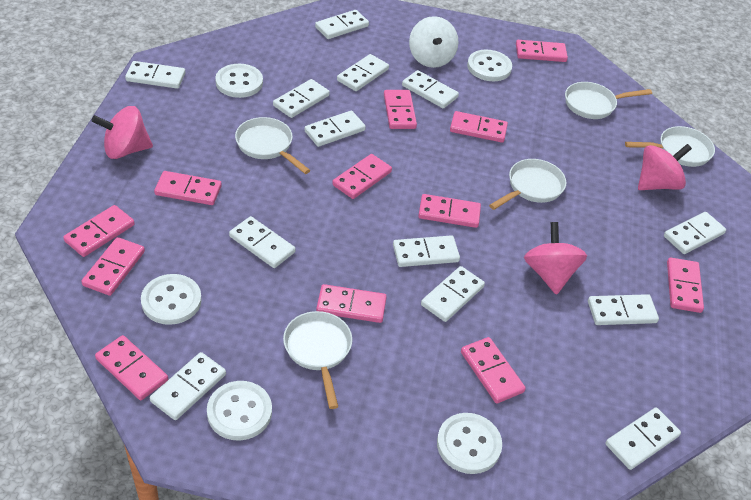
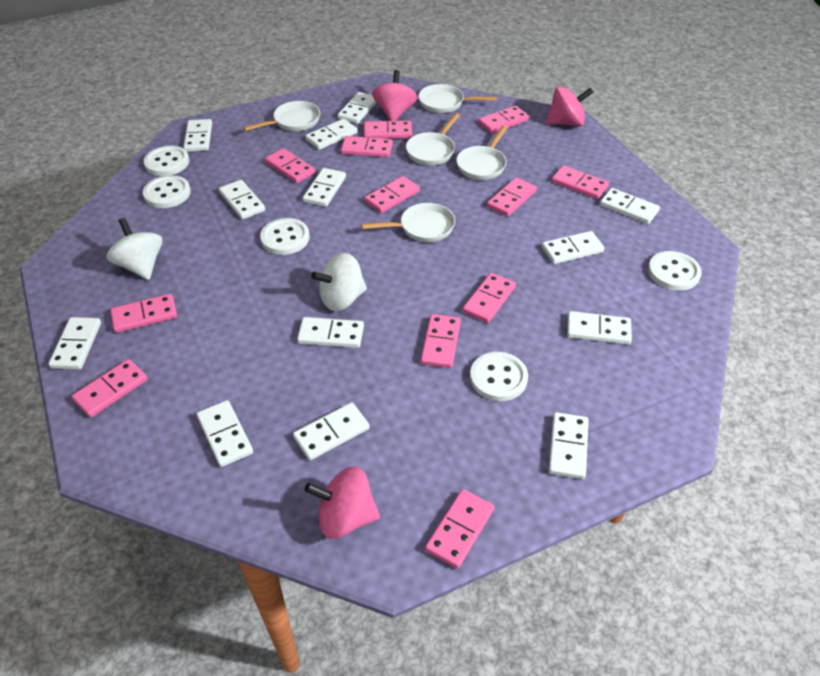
white spinning top: [409,16,459,68] = 1 -> [107,218,163,280] [311,253,367,311] = 2

